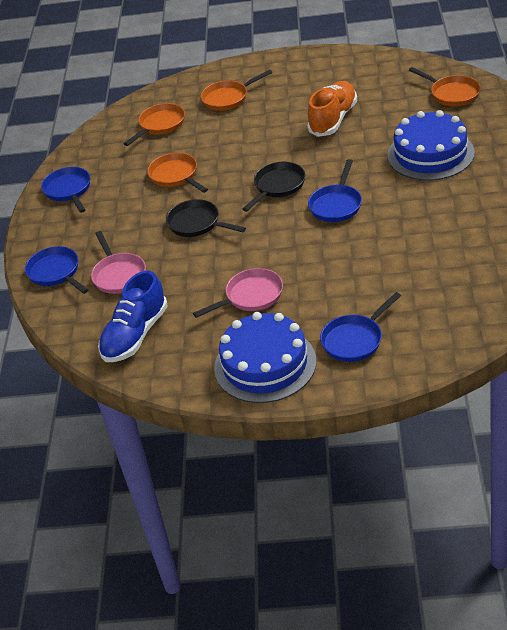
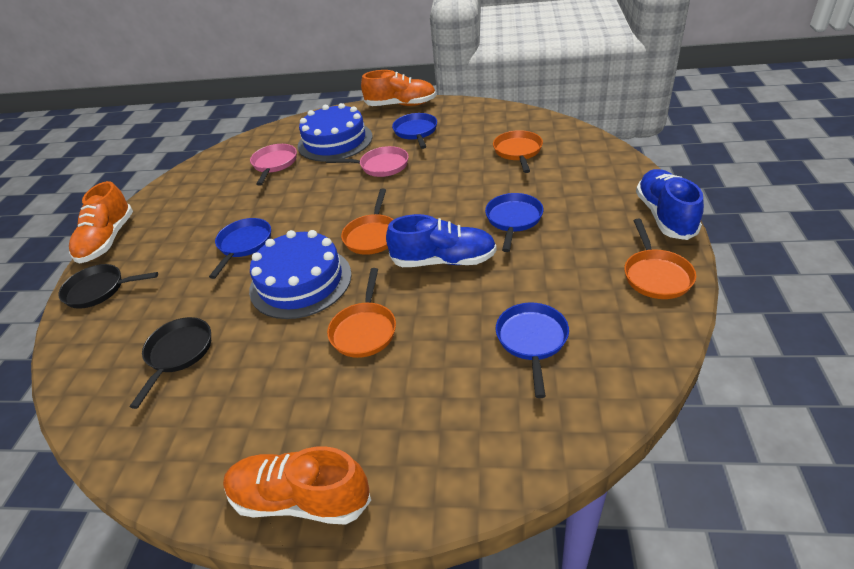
blue shoe: [98,271,168,362] = 1 -> [386,214,497,267] [636,169,704,240] = 2
orange shoe: [307,81,357,137] = 1 -> [69,181,133,264] [223,447,371,525] [361,70,436,106] = 3

